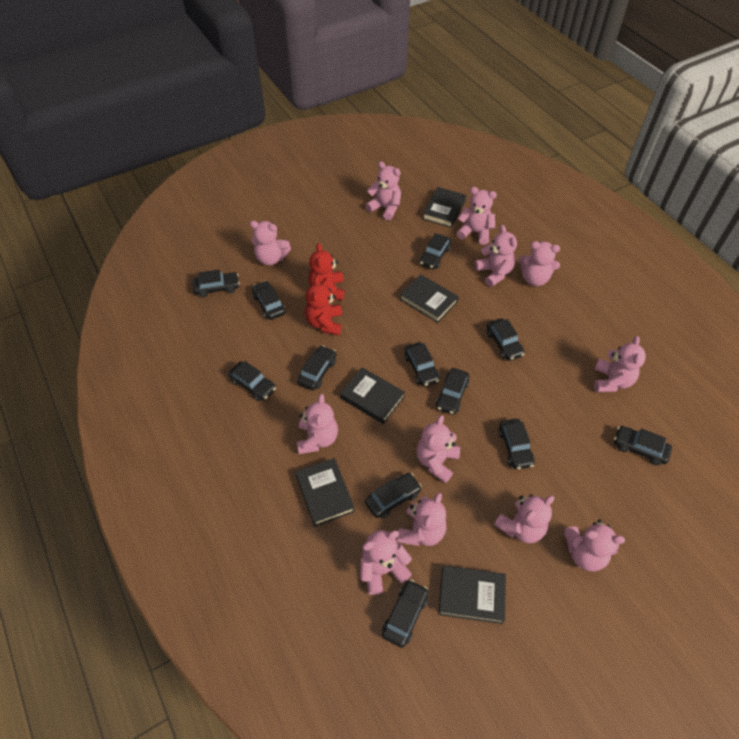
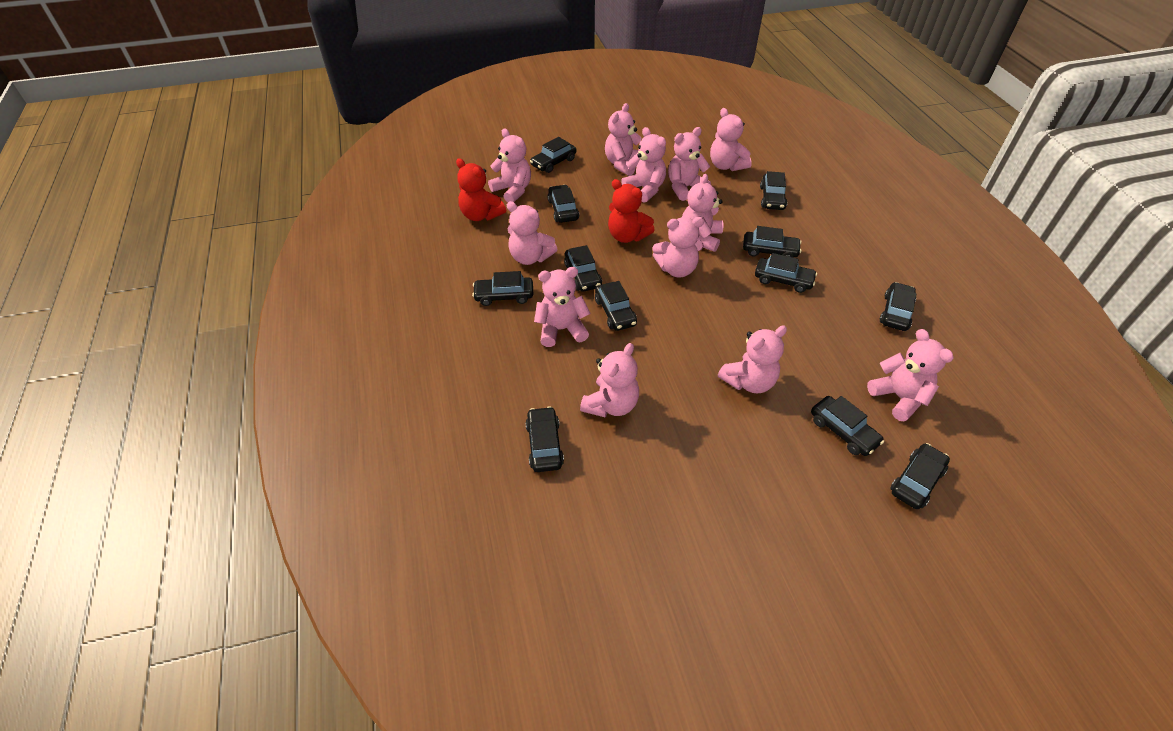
black book: [296,458,355,527] [340,367,405,424] [400,274,459,323] [423,187,466,228] [439,566,506,624] = 5 -> none = 0

